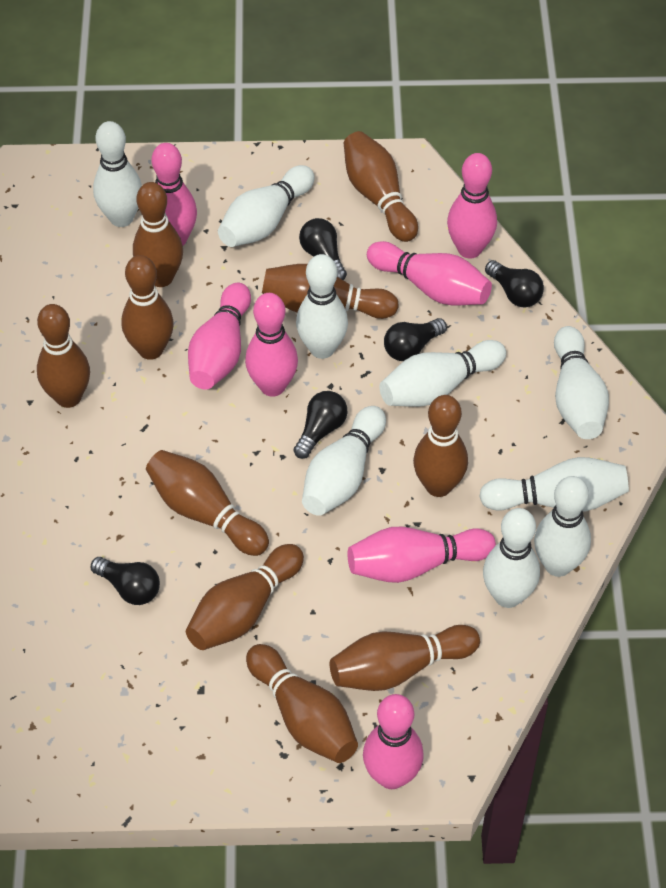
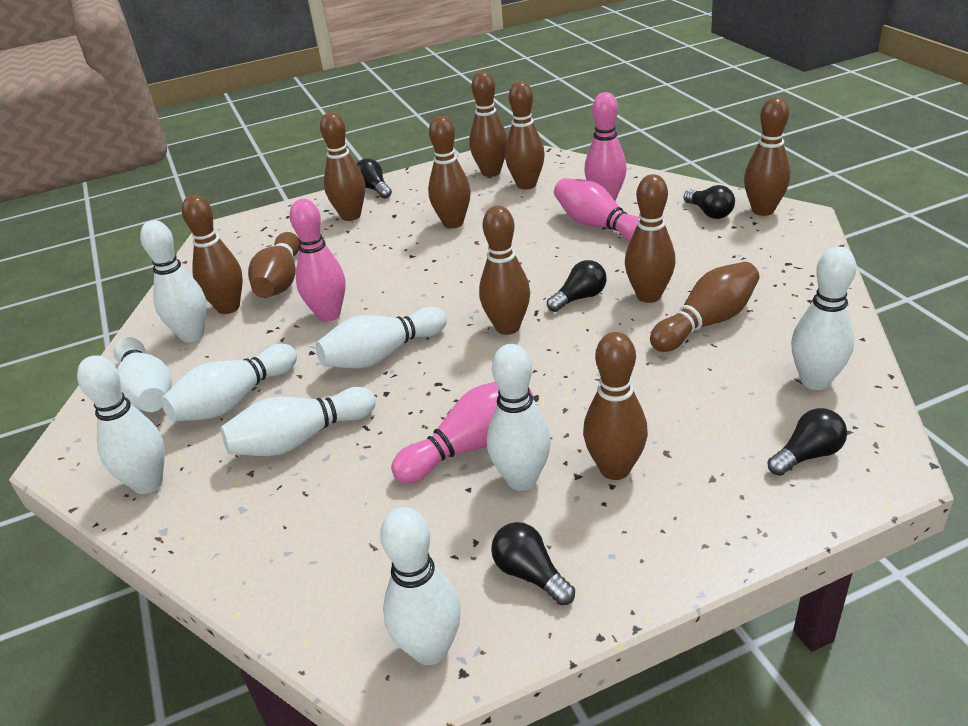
brown bowling pin: [37,304,90,408] [122,255,174,360] [133,182,183,287] [146,450,269,556] [186,544,304,650] [246,644,358,763] [262,264,399,319] [330,625,480,691] [344,131,418,242] [413,395,468,497] = 10 -> [182,195,243,314] [248,232,300,298] [320,112,365,221] [428,116,471,229] [469,71,507,177] [479,206,530,335] [505,81,545,190] [583,332,648,480] [625,174,676,303] [650,262,759,352] [744,97,790,216] = 11
pink bowling pin: [151,143,197,245] [188,283,251,389] [245,293,298,397] [348,527,496,583] [363,694,424,789] [367,241,492,305] [447,153,497,259] = 7 -> [290,199,346,322] [391,382,534,483] [554,178,640,242] [584,92,627,201] = 4

